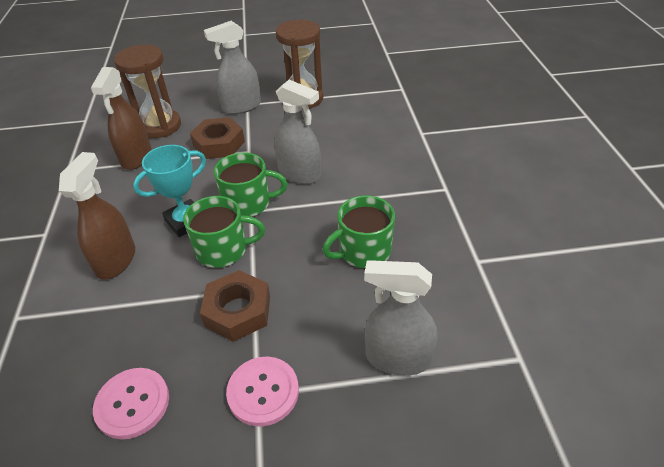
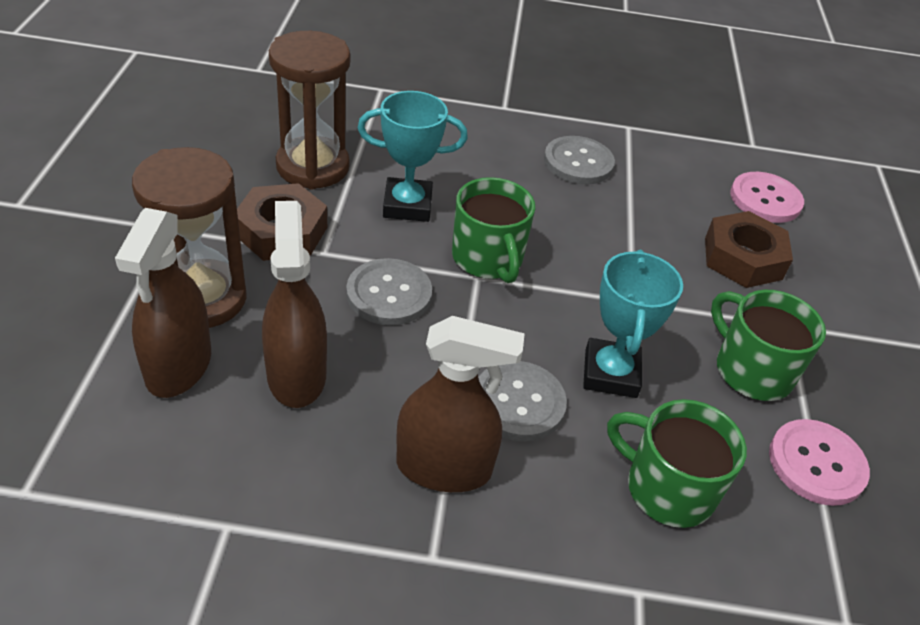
brown spray bottle: [59,152,135,279] [91,67,152,170] = 2 -> [115,208,211,398] [262,201,327,408] [396,316,525,492] = 3
grey button: none = 0 -> [346,258,432,325] [478,361,567,441] [544,136,615,184] = 3
grey spray bottle: [204,21,261,114] [274,80,321,184] [364,260,437,376] = 3 -> none = 0
turquoise trophy: [133,145,206,237] = 1 -> [358,91,468,222] [583,250,683,398] = 2

